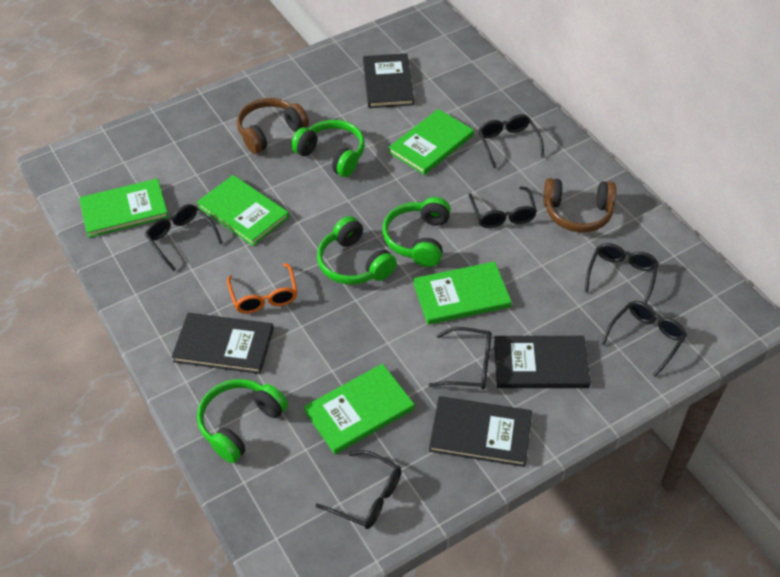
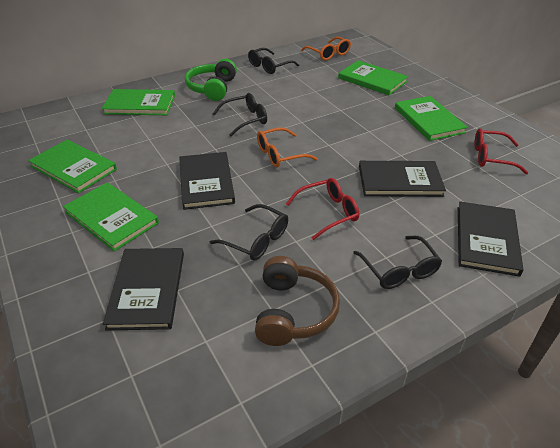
black glasses: [145,204,223,271] [316,450,401,529] [429,327,492,390] [469,186,537,228] [478,114,544,168] [585,243,659,304] [601,301,687,377] = 7 -> [210,204,288,260] [213,93,267,137] [248,48,299,74] [353,236,442,289] = 4
brown headphones: [237,98,309,154] [543,178,617,233] = 2 -> [255,256,340,346] = 1
green headphones: [197,379,288,463] [291,120,365,177] [317,216,397,284] [382,197,451,267] = 4 -> [185,59,237,101] = 1
orange glasses: [227,263,297,314] = 1 -> [257,127,318,168] [301,37,351,60] = 2
red glasses: none = 0 -> [286,178,359,240] [474,128,528,174] = 2

